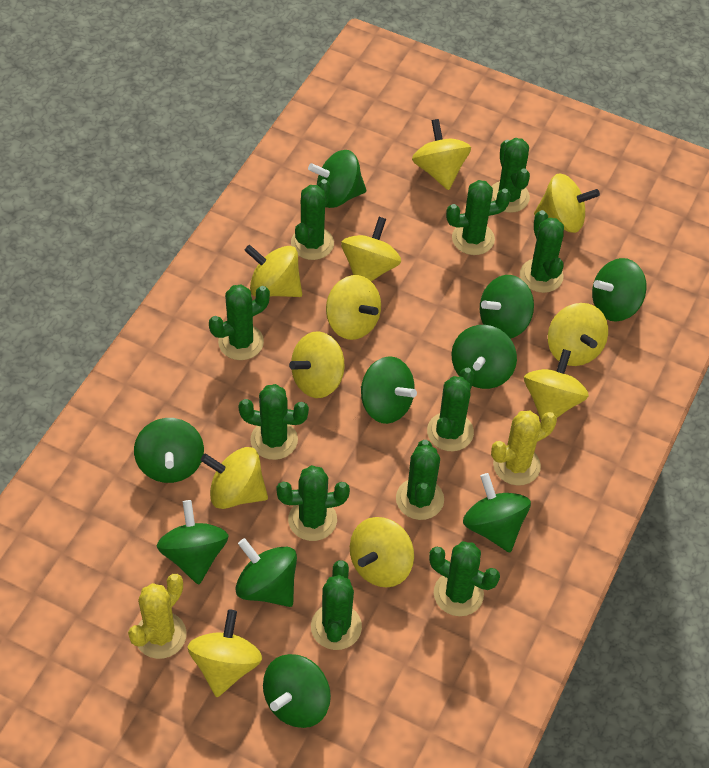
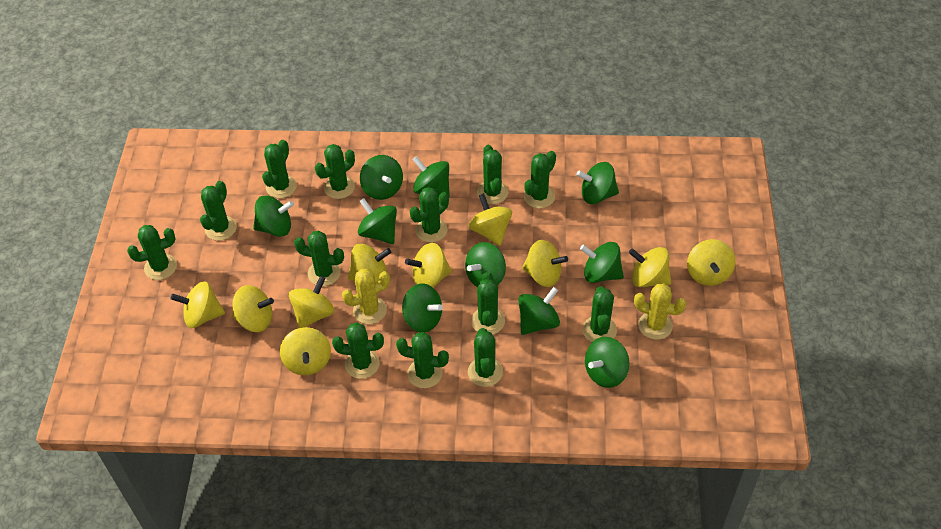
green cactus: [209,285,270,360] [239,384,309,460] [276,465,350,541] [291,179,334,260] [311,560,362,650] [396,440,444,520] [427,368,474,451] [429,541,500,616] [446,180,511,255] [491,138,530,213] [520,210,564,293] = 11 -> [127,225,177,280] [200,181,237,241] [262,140,297,198] [294,231,344,286] [315,144,355,199] [332,322,384,379] [396,332,449,388] [410,187,449,243] [468,328,503,387] [471,272,505,335] [477,145,508,204] [524,151,556,208] [582,286,617,342] = 13
yellow spinning top: [188,610,262,697] [201,447,268,509] [244,245,302,297] [289,331,344,398] [326,275,381,340] [341,217,401,281] [350,517,414,587] [412,119,471,190] [524,349,589,420] [534,174,600,233] [548,303,608,366] = 11 -> [170,281,225,328] [232,285,274,332] [280,327,331,375] [289,276,334,328] [348,244,391,282] [405,243,452,288] [469,193,512,246] [522,240,568,287] [629,247,671,287] [687,239,736,286] = 10

